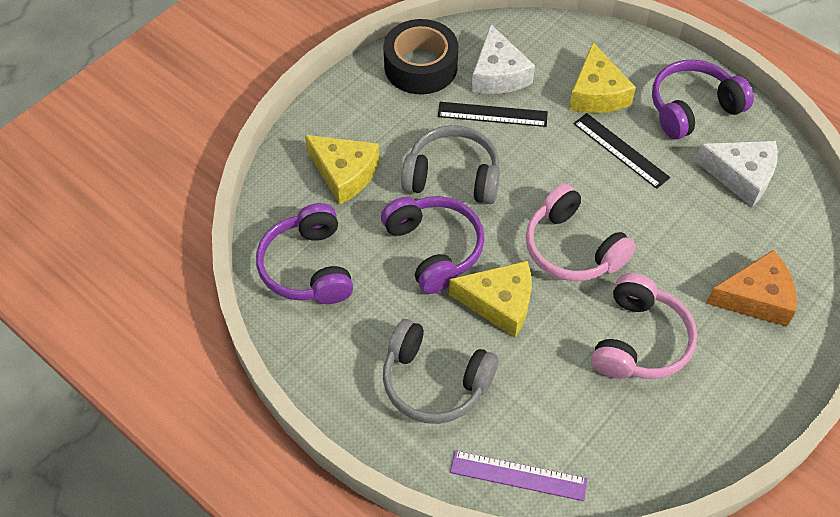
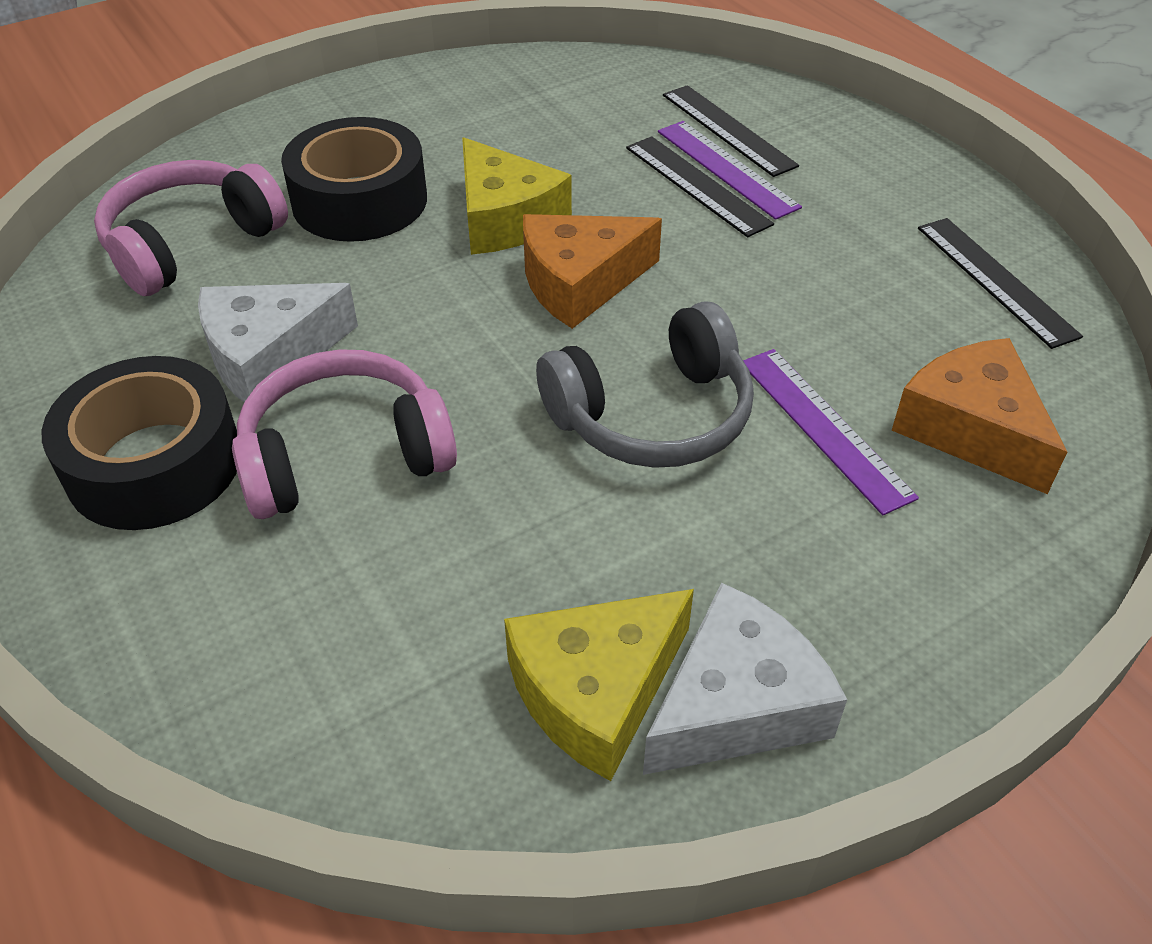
black ruler: [438,102,548,127] [574,113,670,189] = 2 -> [626,136,774,237] [663,85,799,177] [918,218,1083,349] = 3
black tape: [384,19,458,94] = 1 -> [42,356,237,530] [281,117,427,242] = 2
grey headphones: [383,319,499,424] [401,125,500,204] = 2 -> [536,302,754,468] = 1
orange cheese: [706,250,797,327] = 1 -> [523,214,662,329] [891,338,1067,494] = 2
purple headphones: [256,203,353,304] [381,196,485,294] [652,59,754,140] = 3 -> none = 0
purple ruler: [450,450,587,501] = 1 -> [658,121,802,220] [743,349,919,515] = 2
yellow cheese: [305,135,380,204] [449,261,532,338] [569,42,636,113] = 3 -> [462,137,572,255] [504,589,694,781] = 2

